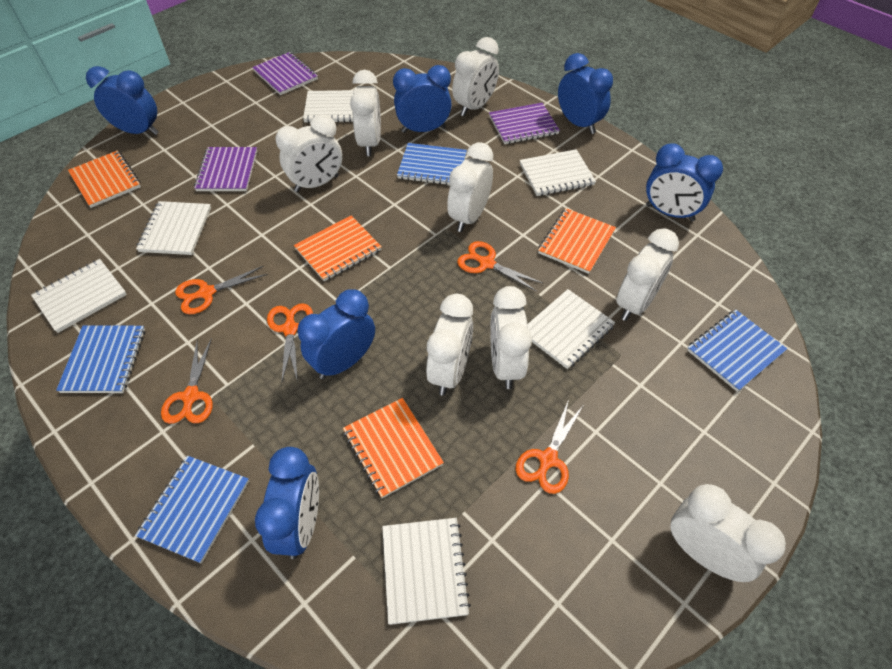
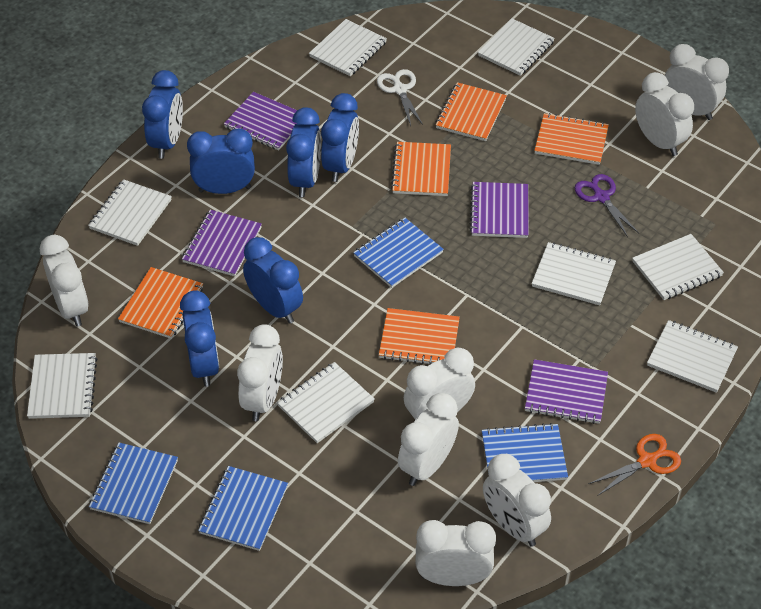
orange notebook: [68,151,141,208] [294,216,382,281] [343,398,444,498] [538,208,616,274] = 4 -> [118,267,203,339] [379,308,460,364] [391,142,451,196] [436,82,507,141] [534,113,609,165] = 5
orange scissors: [161,338,213,424] [175,266,268,314] [267,303,313,381] [457,241,543,292] [516,399,583,494] = 5 -> [589,434,681,495] = 1
purple notebook: [194,147,257,191] [252,52,318,95] [489,103,560,144] = 3 -> [182,210,262,276] [224,92,297,151] [470,182,529,238] [525,359,608,424] = 4
purple scissors: none = 0 -> [575,174,639,237] = 1
white notebook: [31,259,127,333] [136,201,211,255] [303,90,354,123] [382,518,471,625] [520,149,596,196] [528,289,616,369] = 6 -> [27,353,97,419] [88,179,172,246] [277,362,375,443] [309,19,387,76] [478,18,555,76] [532,242,616,305] [632,234,724,300] [647,320,738,393] = 8
white scissors: none = 0 -> [377,69,423,126] = 1

